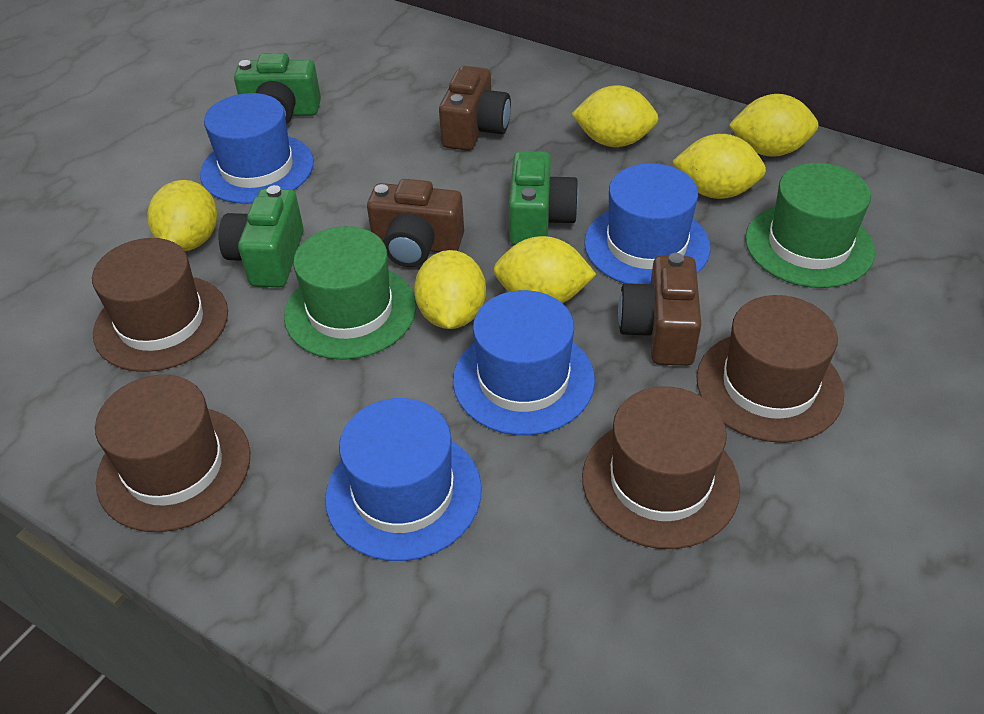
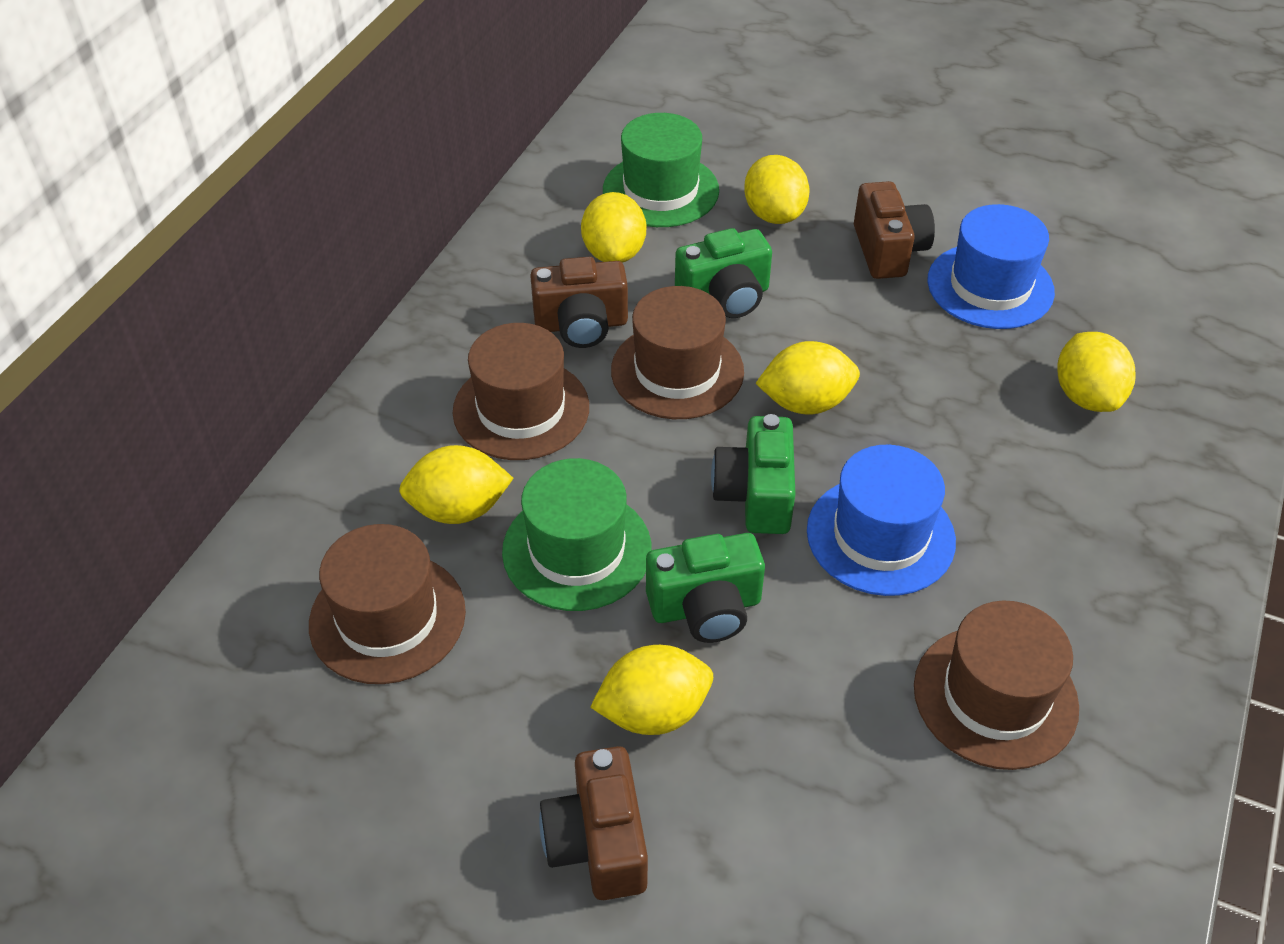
blue hat: [200,93,314,204] [325,398,482,561] [453,290,595,435] [584,163,710,284] = 4 -> [807,445,956,596] [927,204,1055,329] = 2

